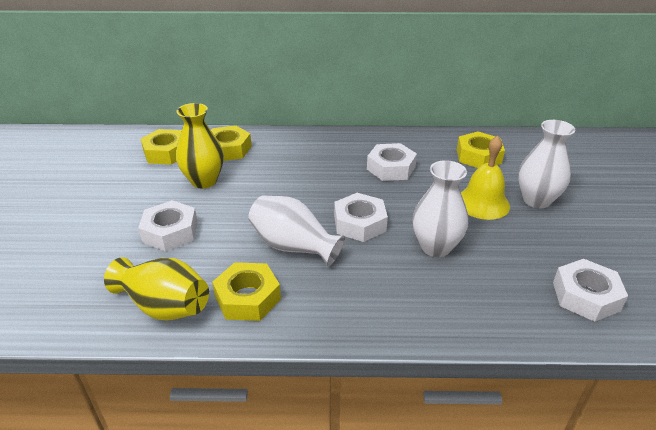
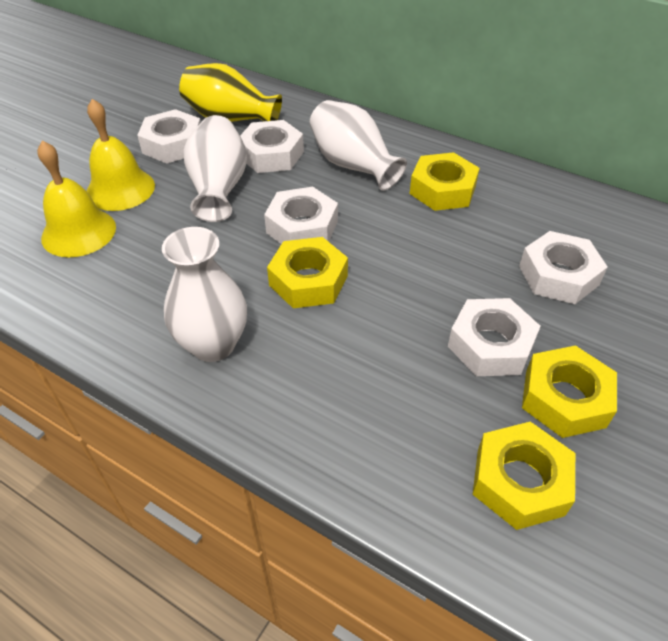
white nut: [138,200,198,251] [334,193,388,242] [367,143,417,181] [553,259,628,322] = 4 -> [137,109,201,163] [240,120,304,173] [264,187,338,244] [448,298,540,376] [519,231,608,304] = 5
yellow bell: [461,136,510,220] = 1 -> [37,141,116,257] [87,99,155,211] = 2
yellow vase: [104,257,209,321] [176,103,224,188] = 2 -> [179,63,282,122] = 1

